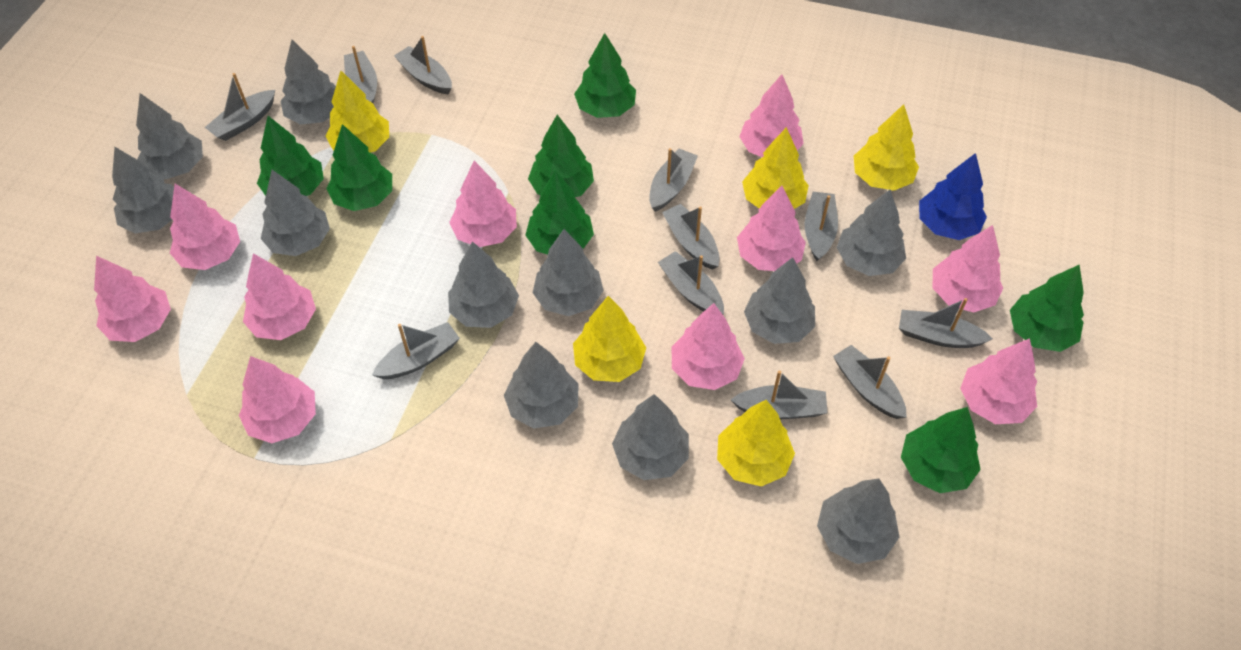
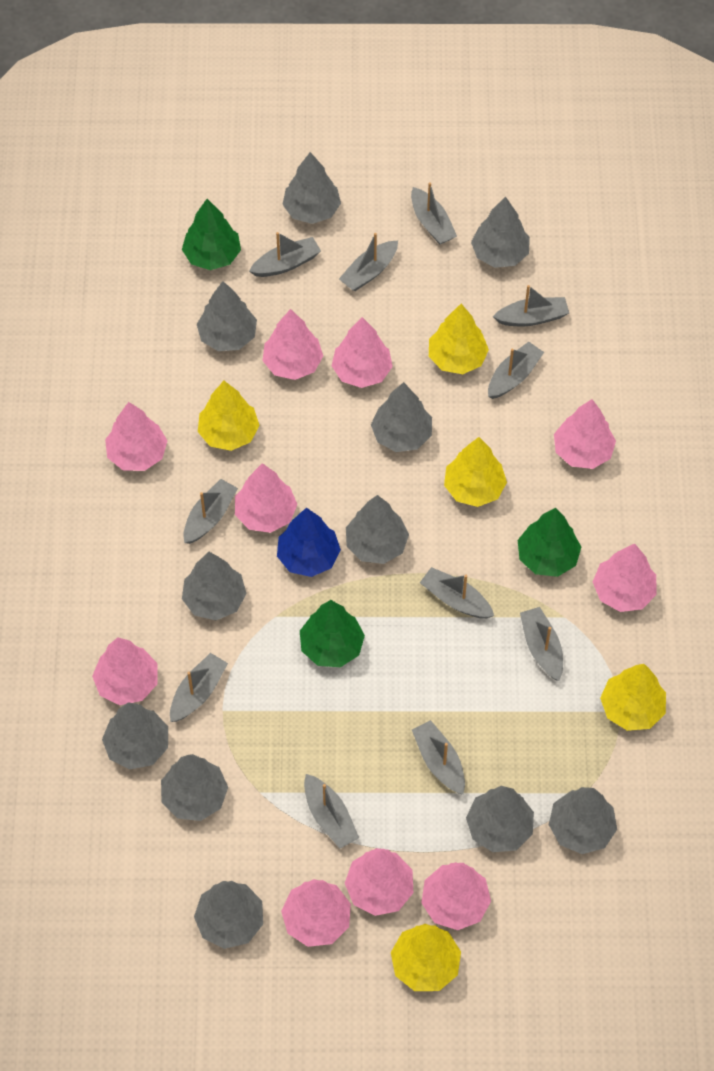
green tree: [257,116,324,196] [326,124,392,211] [525,170,594,254] [528,115,594,197] [574,33,636,118] [901,407,981,493] [1010,265,1084,352] = 7 -> [182,199,241,270] [300,600,365,667] [518,508,581,577] = 3

